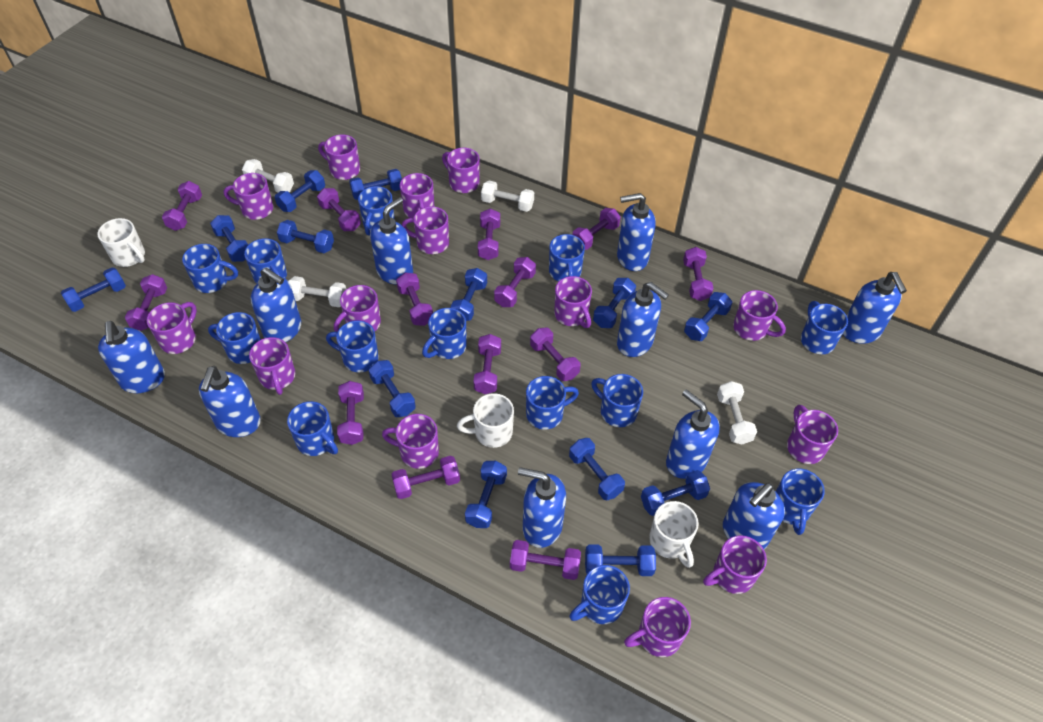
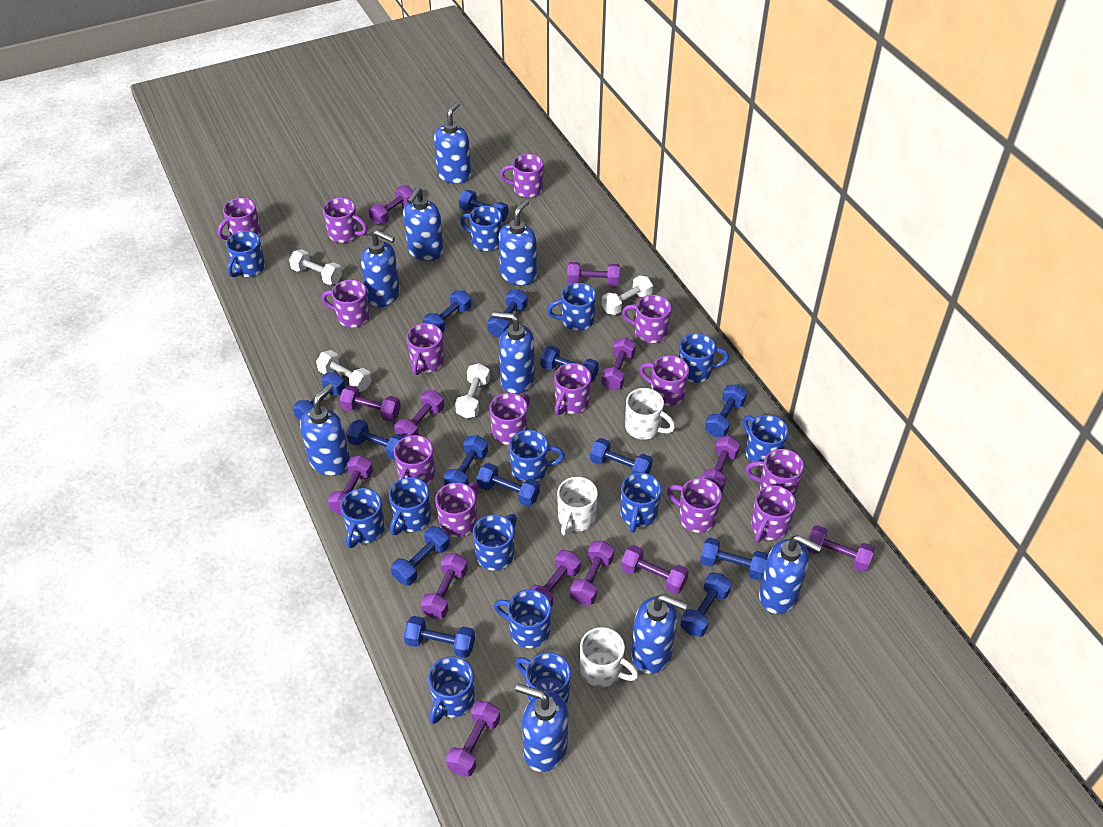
blue dumbbell: [61,268,126,312] [210,215,248,262] [275,170,325,212] [277,220,334,253] [349,169,402,200] [369,360,416,417] [450,268,487,321] [465,461,507,528] [569,438,625,500] [585,544,656,576] [593,278,636,328] [641,470,710,516] [684,292,732,341] = 13 -> [293,372,345,420] [346,419,406,460] [391,526,450,586] [404,616,475,658] [423,290,472,332] [443,435,488,485] [459,190,509,222] [477,463,540,507] [487,289,528,337] [541,345,599,382] [590,438,653,474] [680,573,732,637] [700,537,768,581] [705,385,747,437] = 14
blue soap dispenser: [98,321,165,393] [199,366,261,437] [251,268,301,342] [370,197,413,285] [518,467,566,548] [617,193,656,271] [617,282,669,357] [666,389,720,479] [723,482,785,549] [843,272,907,344] = 10 -> [300,383,350,476] [361,230,400,307] [403,187,444,261] [434,102,471,184] [493,312,535,394] [499,199,537,285] [516,684,568,772] [631,594,687,674] [759,535,822,614] = 9

